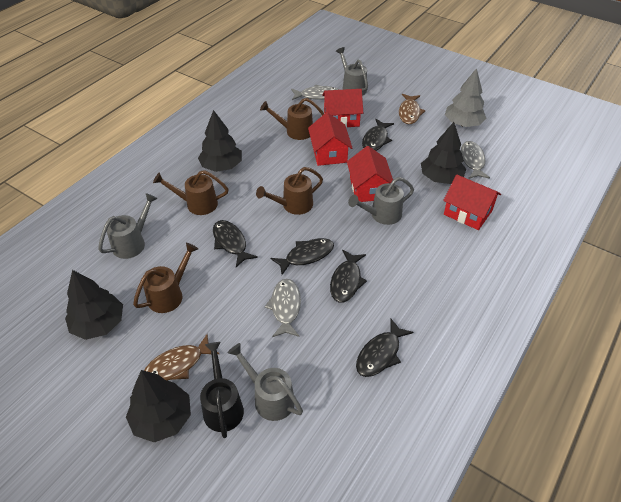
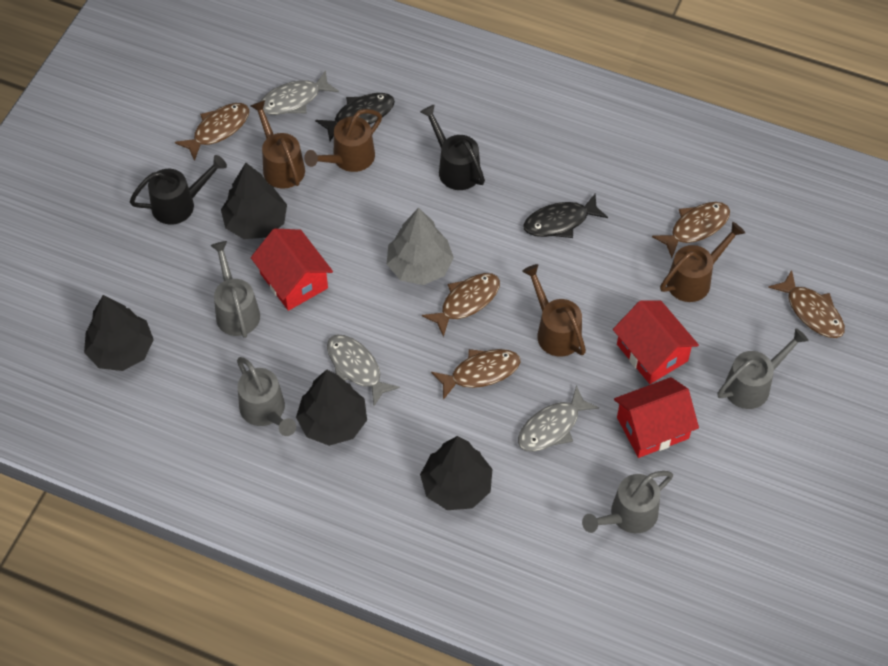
black fish: [213,220,258,267] [271,238,334,275] [330,250,367,303] [356,319,413,377] [362,119,394,151] = 5 -> [315,93,395,141] [523,193,608,238] = 2
black watering can: [200,342,244,438] = 1 -> [129,155,227,225] [420,104,485,190] = 2
brown fish: [144,334,219,381] [399,94,426,124] = 2 -> [175,103,249,161] [422,273,500,337] [431,349,520,400] [652,202,730,258] [768,270,845,338] = 5
red house: [308,112,352,166] [322,89,363,128] [347,146,393,202] [443,175,501,230] = 4 -> [251,229,333,311] [613,300,699,384] [614,377,699,458] = 3

